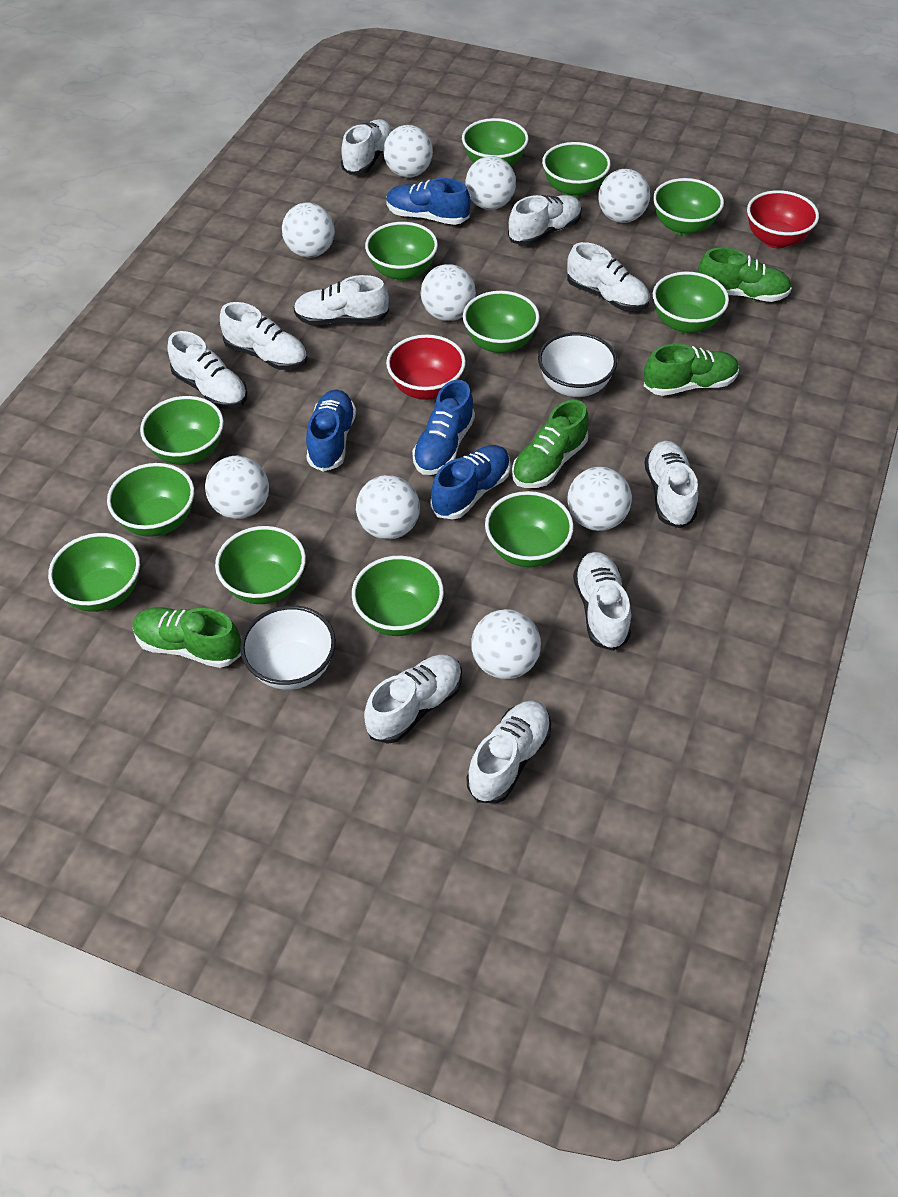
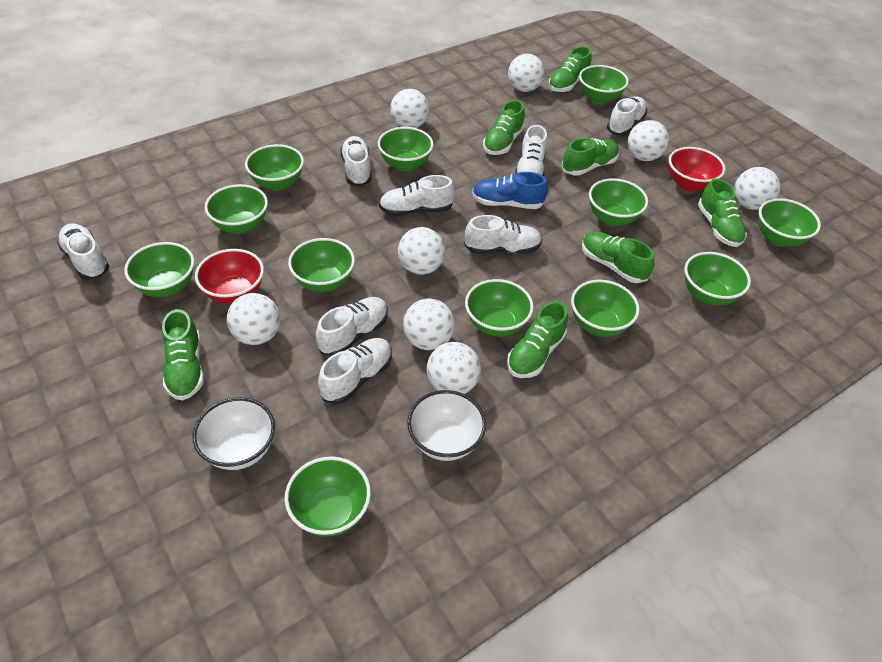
blue shoe: [306,389,356,472] [386,178,470,225] [412,380,475,475] [431,445,511,520] = 4 -> [472,172,548,209] = 1
green shoe: [133,608,241,668] [512,400,588,488] [644,344,739,396] [698,248,792,302] = 4 -> [162,309,204,401] [483,100,525,155] [507,301,568,378] [548,46,592,92] [562,138,619,176] [582,232,655,283] [698,178,747,247] = 7
white ball: [205,456,269,519] [282,203,335,258] [356,475,420,539] [383,125,433,178] [421,264,476,321] [465,156,516,210] [471,609,541,679] [568,467,632,531] [598,169,650,223] = 9 -> [227,293,280,345] [390,89,429,128] [398,227,445,275] [403,299,455,350] [427,342,481,394] [508,54,544,92] [628,120,669,161] [734,167,780,210] = 8
white shoe: [167,331,247,409] [220,302,308,370] [294,275,389,325] [341,119,392,175] [364,654,462,744] [466,700,551,804] [508,195,582,246] [567,242,650,311] [573,552,631,651] [644,441,698,528] = 10 -> [57,223,109,280] [316,297,388,356] [318,338,392,404] [340,136,372,187] [379,175,455,216] [464,215,542,254] [515,125,547,176] [607,96,647,136] = 8

